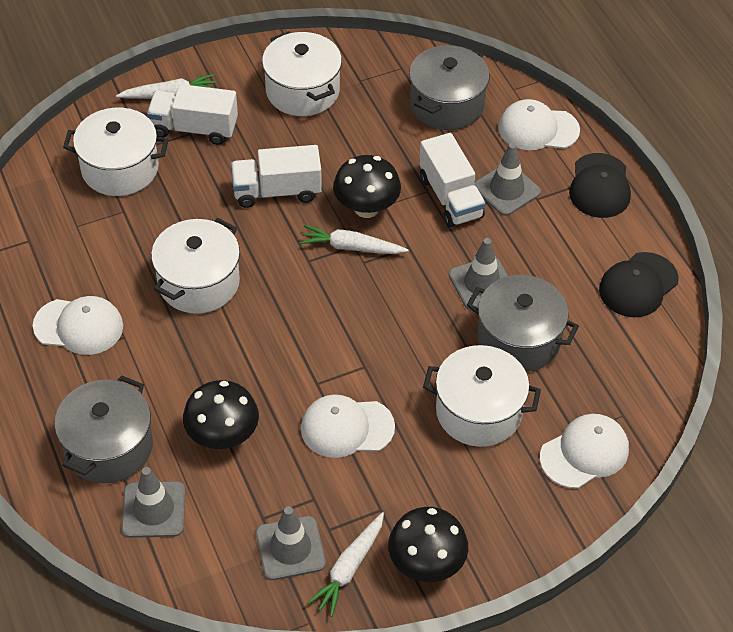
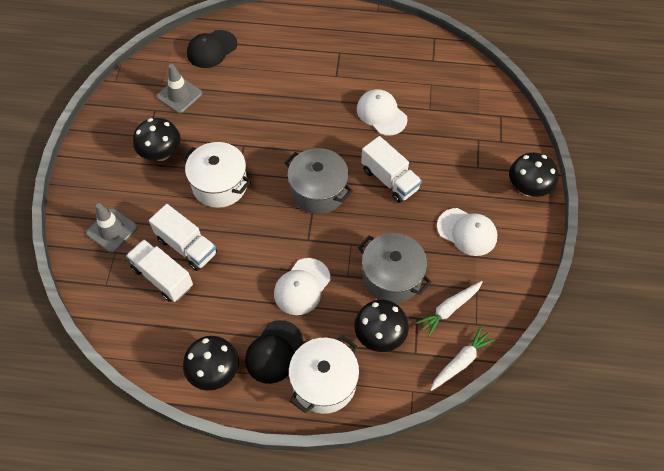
black mushroom: [183,380,259,449] [333,155,401,218] [388,507,468,582] = 3 -> [133,118,181,161] [183,336,239,391] [354,300,409,352] [509,152,558,197] = 4
grey pot: [54,375,153,483] [409,45,490,130] [467,275,579,372] = 3 -> [284,148,353,214] [358,233,431,303] = 2
grey traffic cone: [121,467,185,538] [256,506,326,580] [449,238,508,311] [474,143,541,216] = 4 -> [86,203,138,253] [157,64,202,113] = 2
white cap: [33,296,123,355] [301,394,395,458] [498,99,580,150] [540,414,629,489] = 4 -> [274,258,330,315] [357,89,408,135] [437,208,497,256] = 3
white carrot: [116,74,218,99] [300,225,409,254] [307,512,384,617] = 3 -> [416,281,483,336] [430,327,495,391] = 2
white pot: [63,108,169,196] [151,218,240,314] [262,31,342,116] [423,345,541,447] = 4 -> [182,142,251,208] [289,335,359,414] = 2

